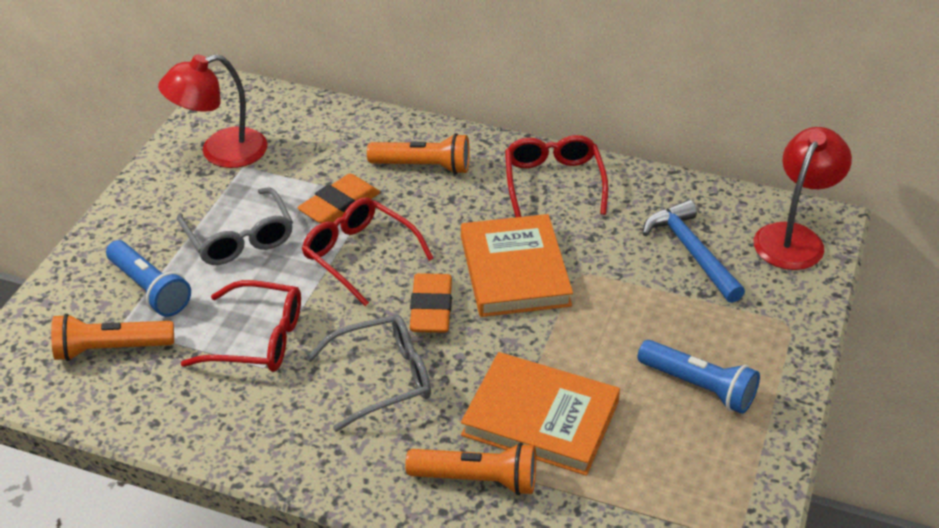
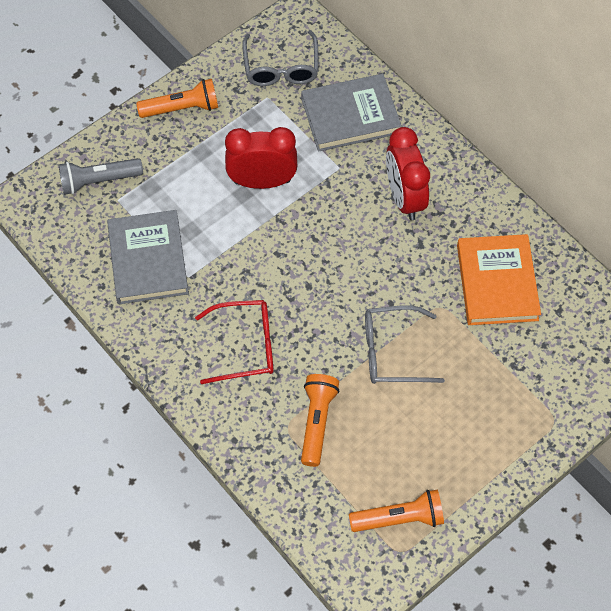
blue flashlight: [106,240,191,317] [638,340,760,414] = 2 -> none = 0
blue hammer: [642,200,745,303] = 1 -> none = 0
grey book: none = 0 -> [107,210,189,304] [301,74,402,152] = 2
grey flashlight: none = 0 -> [59,158,143,195] = 1
orange book: [461,214,573,317] [461,352,620,476] = 2 -> [457,234,541,325] = 1
orange eraser: [298,174,380,224] [410,273,452,333] = 2 -> none = 0
red clock: none = 0 -> [225,127,297,189] [386,127,430,220] = 2
red glasses: [181,280,301,372] [302,197,434,306] [505,135,608,217] = 3 -> [195,300,274,384] = 1
red lamp: [158,54,268,168] [754,127,852,270] = 2 -> none = 0

